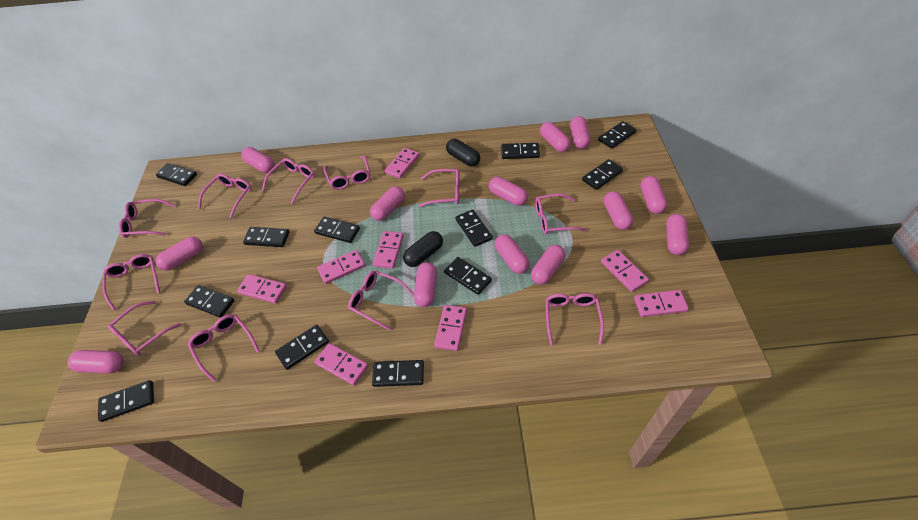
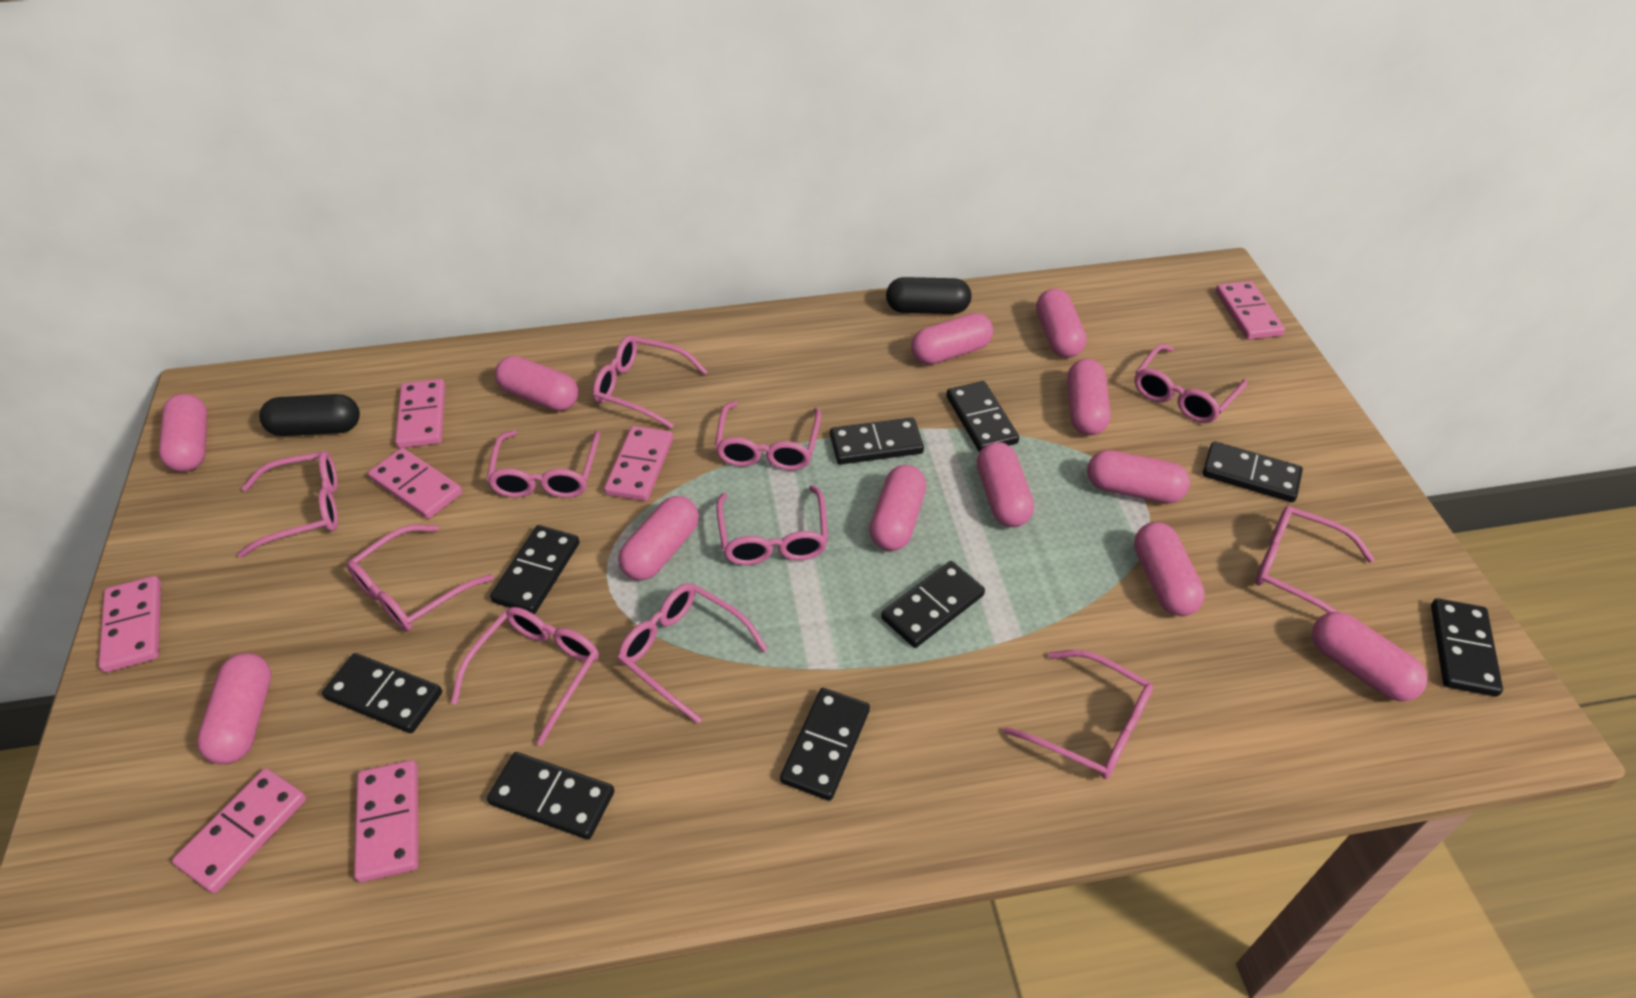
black domino: [98,380,154,422] [156,163,197,186] [184,285,235,318] [243,227,289,247] [275,325,329,370] [314,217,360,243] [372,360,424,387] [444,257,492,295] [455,209,493,247] [501,143,540,159] [582,159,623,190] [598,121,637,149] = 12 -> [322,653,442,733] [487,752,615,840] [490,525,580,614] [780,688,870,801] [830,417,924,464] [881,561,985,648] [946,381,1019,452] [1203,441,1303,502] [1431,598,1503,697] = 9
pink capsule: [68,350,124,373] [155,237,203,271] [241,147,275,173] [370,186,405,221] [414,262,437,307] [489,177,528,206] [495,234,530,274] [531,245,565,285] [540,122,571,152] [570,116,590,149] [603,191,633,230] [640,176,667,214] [666,214,689,255] = 13 -> [159,394,207,472] [197,653,271,764] [495,356,578,411] [618,496,699,580] [870,465,926,551] [911,313,993,365] [977,442,1034,527] [1036,289,1087,358] [1067,359,1111,435] [1087,450,1190,503] [1134,522,1205,616] [1312,612,1428,701] = 12
pink domino: [237,274,287,304] [314,343,368,385] [317,250,365,284] [373,231,404,269] [385,148,420,179] [434,305,467,351] [601,250,649,292] [634,290,689,317] = 8 -> [99,576,161,672] [172,768,306,893] [354,760,418,882] [368,448,462,519] [395,379,445,448] [604,426,673,501] [1216,281,1285,340] = 7

